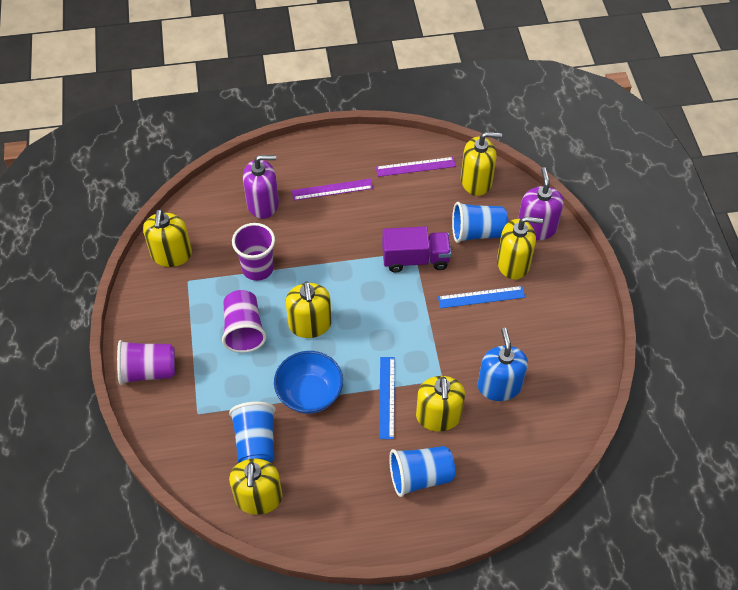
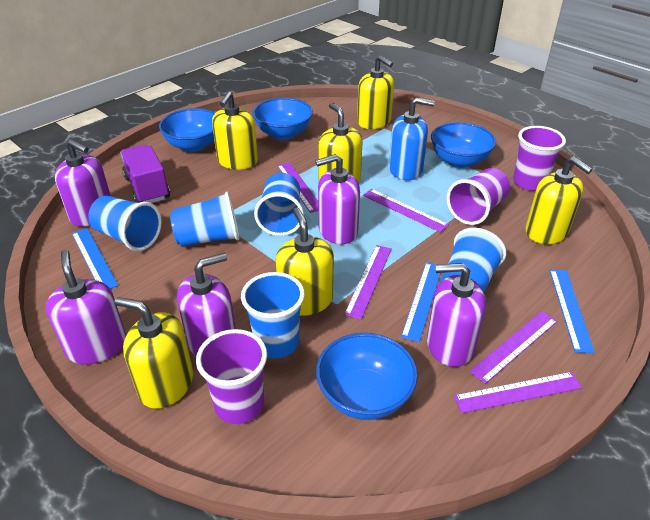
blue bowl: [274,351,343,414] = 1 -> [159,108,215,152] [252,98,313,140] [316,333,418,420] [431,122,496,168] = 4
blue cup: [229,402,276,463] [389,446,455,497] [452,202,508,243] = 3 -> [88,195,162,251] [170,192,239,247] [241,272,305,358] [254,173,304,236] [440,228,506,293] = 5
blue ruler: [379,357,395,439] [438,286,525,308] = 2 -> [72,228,118,289] [401,262,441,342] [550,270,595,353] = 3
purple ruler: [292,179,373,200] [376,157,456,177] = 2 -> [277,163,318,213] [344,245,392,319] [363,189,449,232] [454,372,582,413] [469,311,557,384] = 5
purple soap dispenser: [243,155,279,219] [518,167,564,240] = 2 -> [46,250,126,364] [54,139,111,227] [177,253,236,356] [315,154,360,244] [427,263,486,367] = 5

